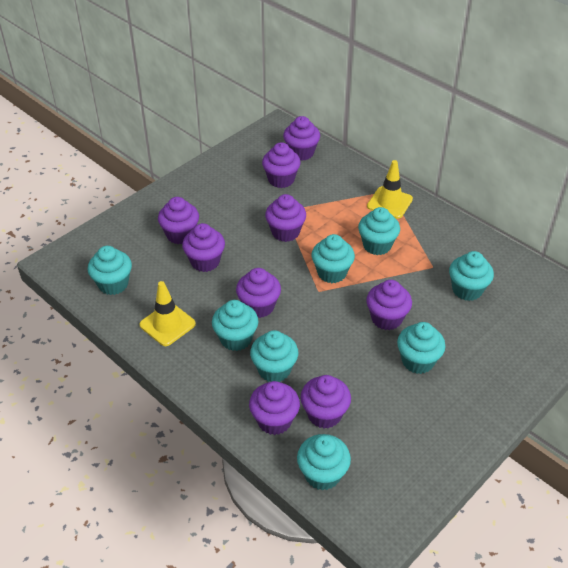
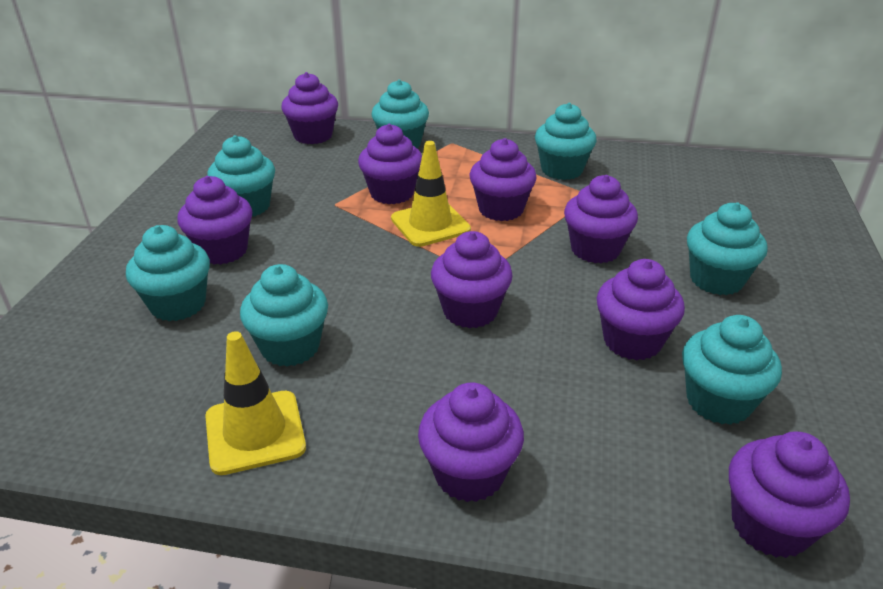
turquoise cupcake: [88,246,132,295] [212,300,258,351] [250,330,298,382] [297,434,351,491] [312,234,355,283] [358,207,400,255] [397,322,445,374] [449,251,494,301] = 8 -> [126,225,210,321] [207,135,275,216] [240,264,328,367] [371,79,429,148] [535,103,597,180] [682,315,782,425] [687,203,768,295] = 7

